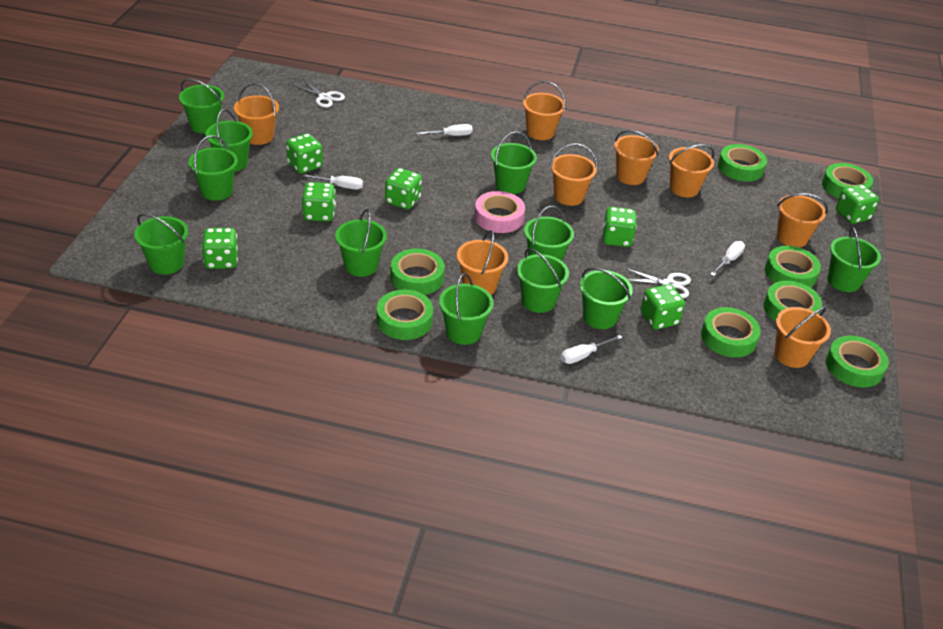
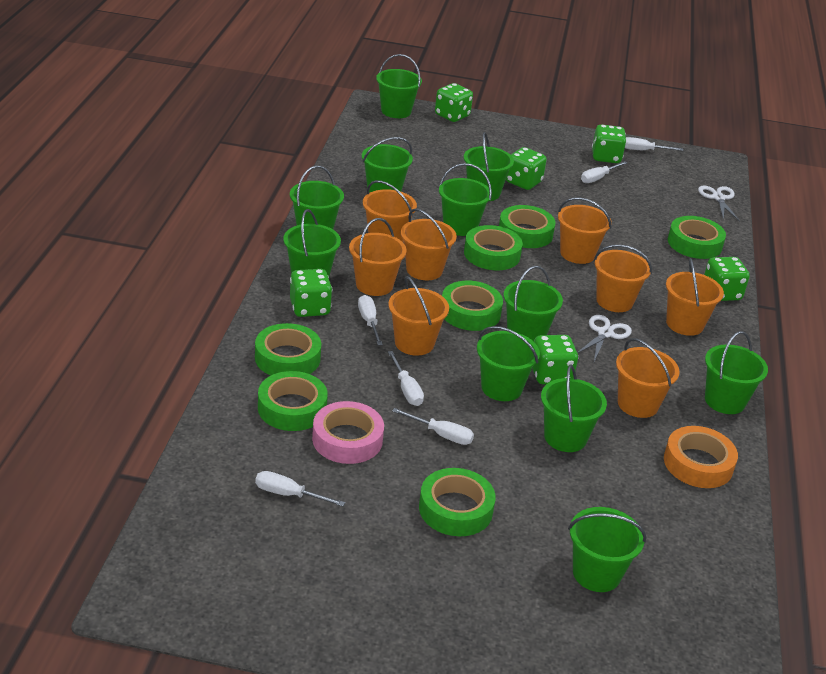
green dice: [201,228,238,269] [286,133,323,174] [302,182,336,222] [385,168,422,209] [603,207,637,247] [640,284,685,329] [836,185,879,224] = 7 -> [290,269,332,317] [435,83,473,122] [506,147,547,190] [532,335,578,384] [592,124,626,163] [704,257,750,301] = 6
green tape: [377,290,433,340] [390,248,445,295] [701,307,761,358] [718,144,767,182] [764,281,822,322] [765,246,821,288] [822,163,873,198] [826,335,889,388] = 8 -> [255,323,321,375] [258,371,328,431] [419,468,496,536] [442,281,503,331] [464,225,523,270] [499,205,556,248] [668,216,726,259] = 7
orange tape: none = 0 -> [664,426,738,488] = 1
white screwdriver: [302,174,363,190] [416,124,473,136] [561,335,622,364] [710,241,745,276] = 4 -> [255,471,345,507] [358,295,383,346] [388,351,424,406] [392,408,474,445] [581,161,627,183] [625,137,683,151] = 6

